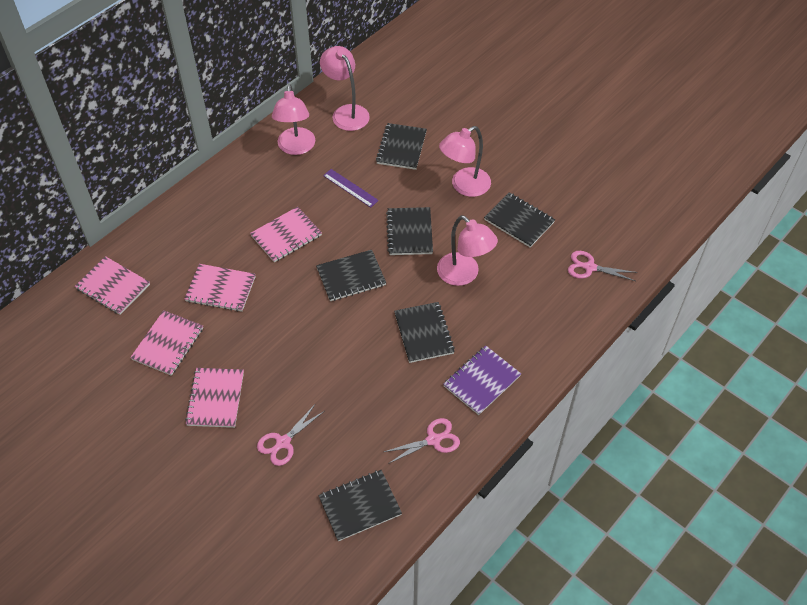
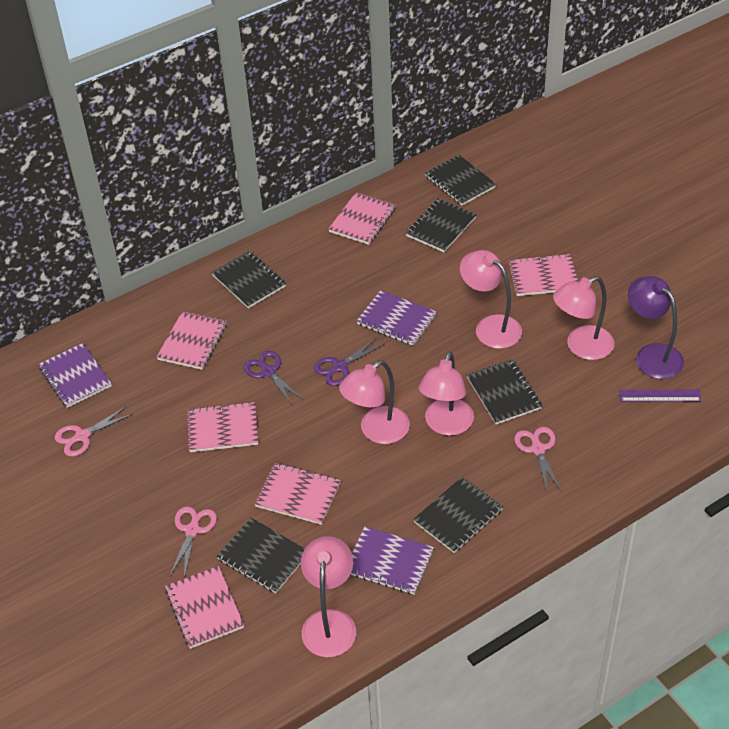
pink lamp: [272,85,315,155] [320,46,370,131] [437,215,498,286] [439,126,491,197] = 4 -> [301,536,356,657] [339,360,410,444] [419,352,474,436] [460,250,522,349] [553,276,614,360] = 5
pink notebook: [75,256,150,315] [130,310,203,376] [184,264,256,312] [185,368,244,428] [250,207,322,262] = 5 -> [157,311,227,370] [165,566,244,649] [187,401,258,452] [254,463,341,525] [329,192,396,245] [509,253,578,296] = 6
purple lamp: none = 0 -> [628,276,684,379] = 1
purple notebook: [443,346,521,415] = 1 -> [38,343,112,408] [351,526,434,595] [357,290,436,346] = 3
purple scissors: none = 0 -> [243,351,304,405] [314,337,384,386] = 2

